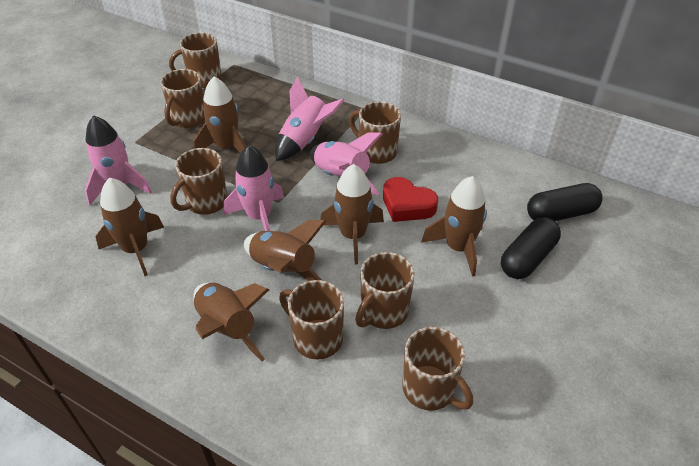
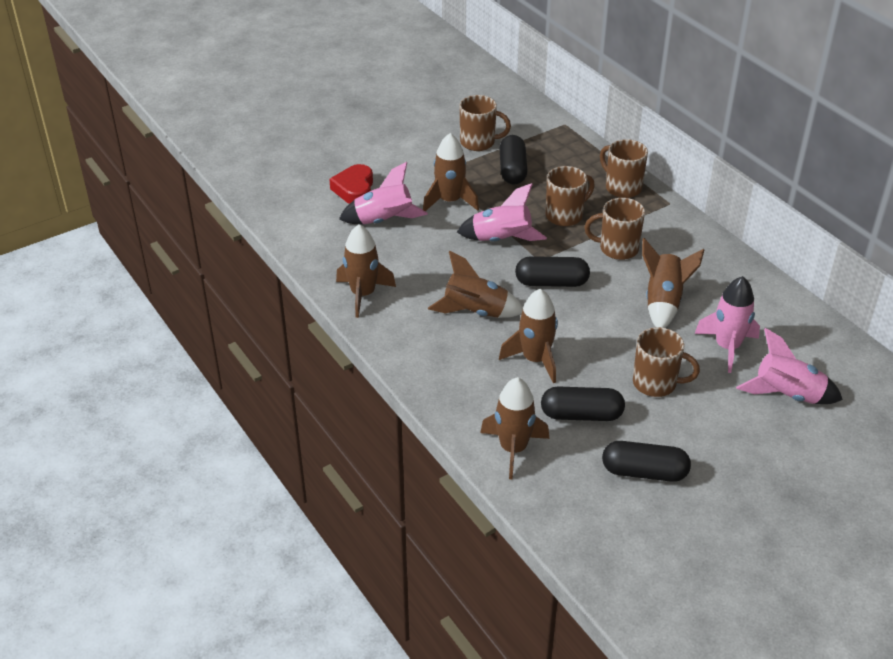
black capsule: [501,217,561,279] [527,183,603,221] = 2 -> [500,135,528,185] [515,256,590,287] [541,387,625,421] [602,441,691,482] = 4
brown mug: [161,69,205,128] [169,32,222,88] [170,148,228,215] [279,280,344,359] [349,101,401,164] [355,252,415,329] [402,327,473,411] = 7 -> [460,95,511,151] [546,166,595,226] [584,198,645,260] [600,139,648,198] [633,327,700,397] = 5

